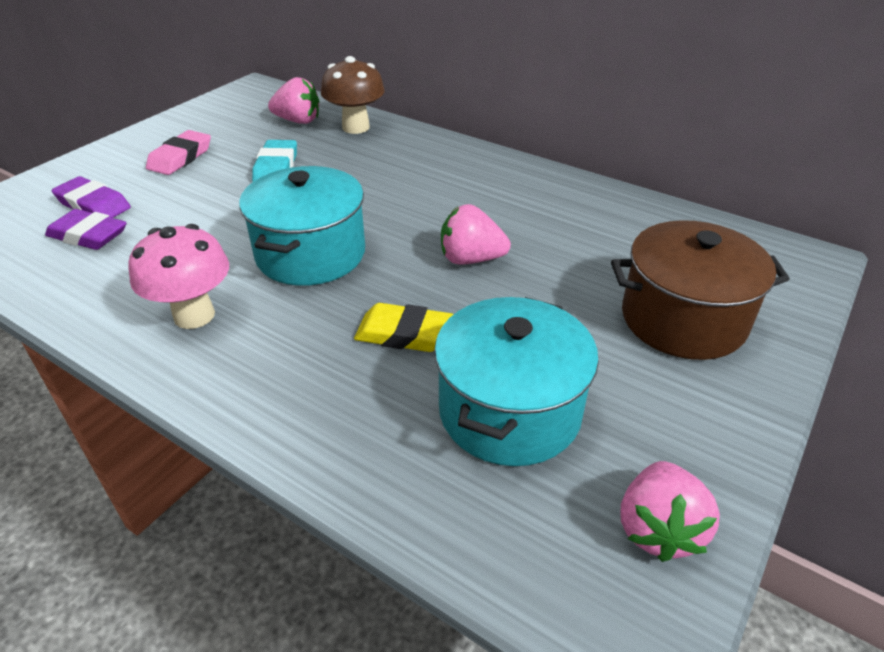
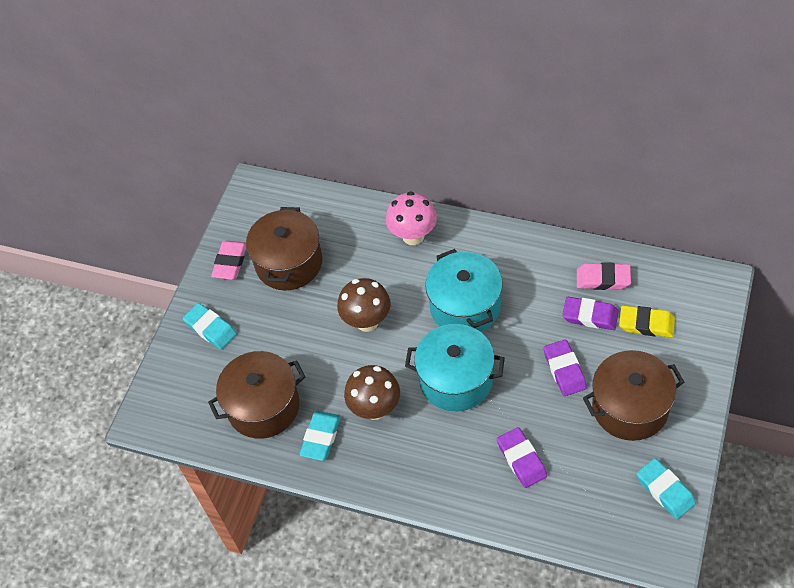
brown mushroom: [321,56,385,134] = 1 -> [337,278,391,332] [344,365,400,420] = 2
brown pot: [611,220,790,360] = 1 -> [208,351,305,439] [246,207,322,290] [583,350,684,441] = 3
pink eraser: [146,130,211,175] = 1 -> [211,241,246,280] [577,262,631,290] = 2
pink strawberry: [268,77,320,124] [441,204,511,265] [621,461,720,562] = 3 -> none = 0
purple eraser: [45,209,127,250] [52,176,131,218] = 2 -> [497,427,547,488] [543,340,587,396] [562,297,619,330] = 3
turquoise eraser: [252,140,297,182] = 1 -> [183,303,237,349] [299,411,341,461] [637,458,696,519] = 3

